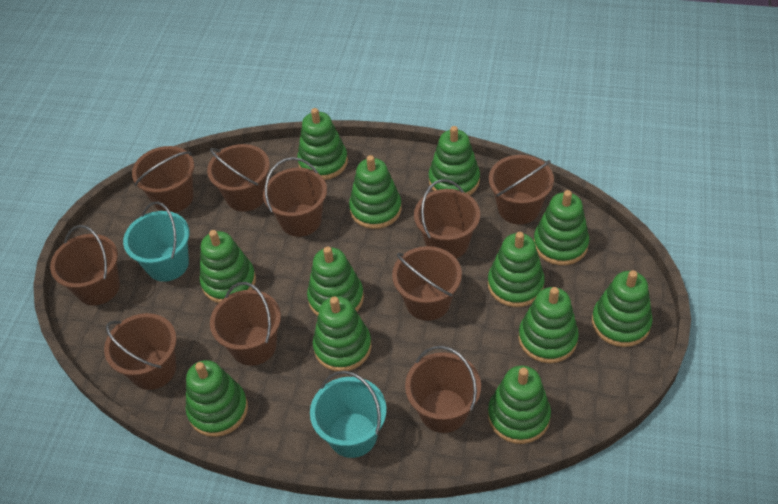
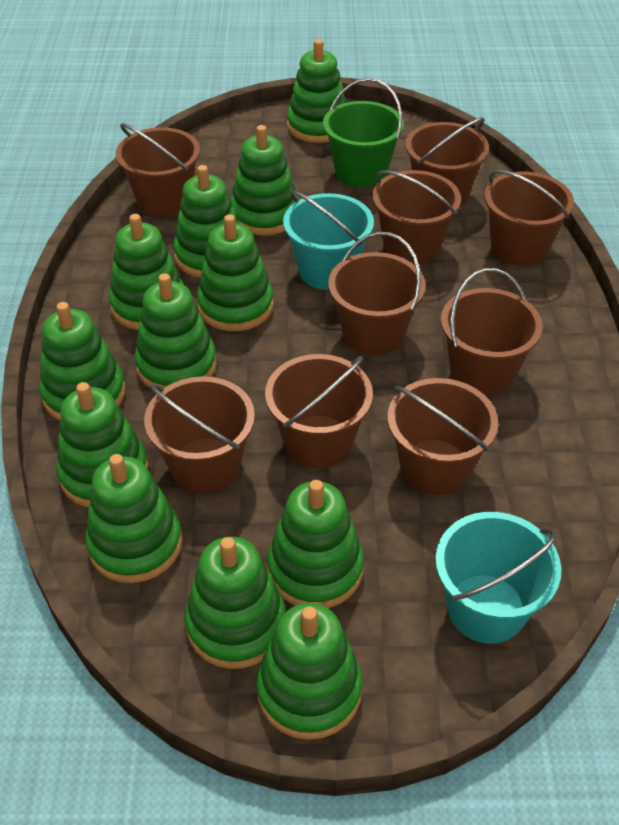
brown bucket: [50,225,120,305] [104,313,177,390] [132,146,194,213] [207,144,270,212] [210,282,281,366] [263,157,327,237] [392,246,462,321] [405,346,481,433] [414,179,480,258] [489,155,554,224] = 10 -> [116,123,200,217] [144,376,255,493] [265,354,373,468] [328,232,426,355] [372,170,461,264] [387,378,498,495] [405,117,489,207] [441,268,542,395] [484,170,574,266] = 9
green bucket: none = 0 -> [323,78,404,187] = 1

